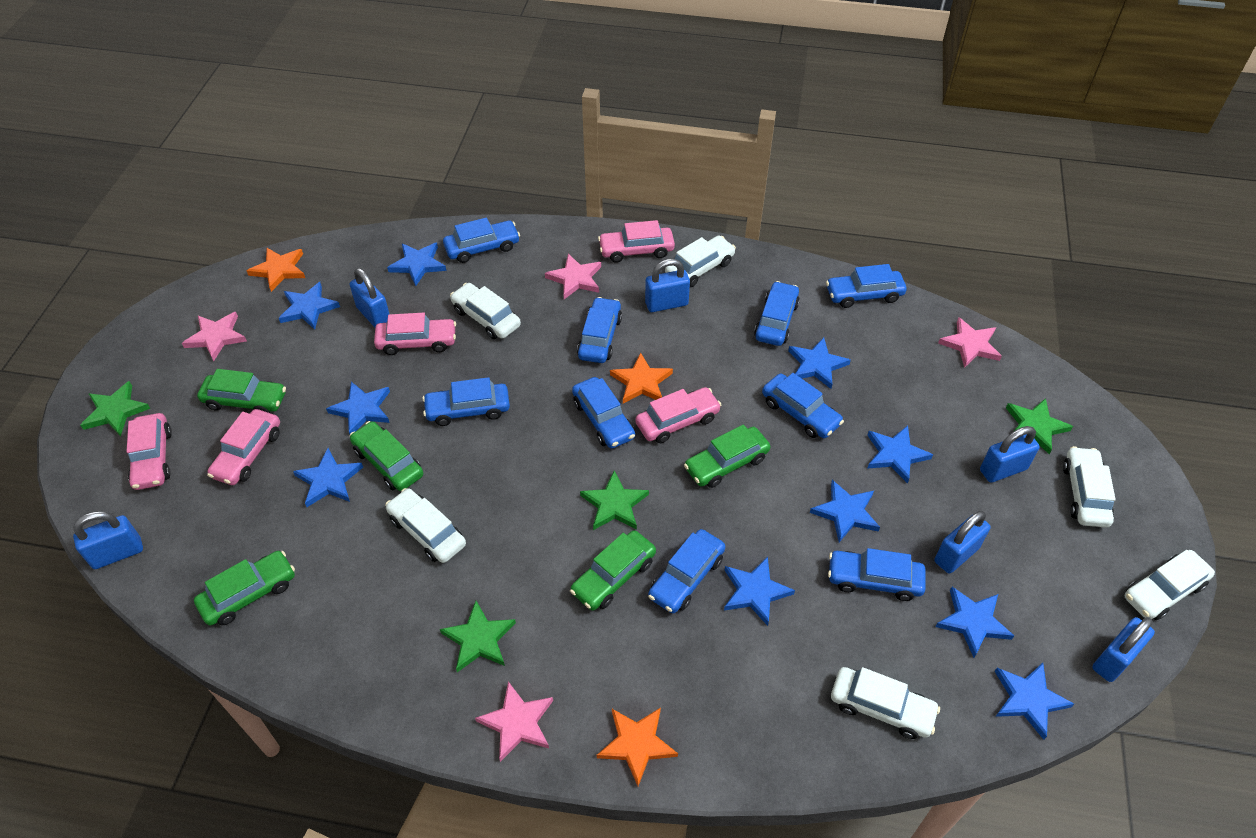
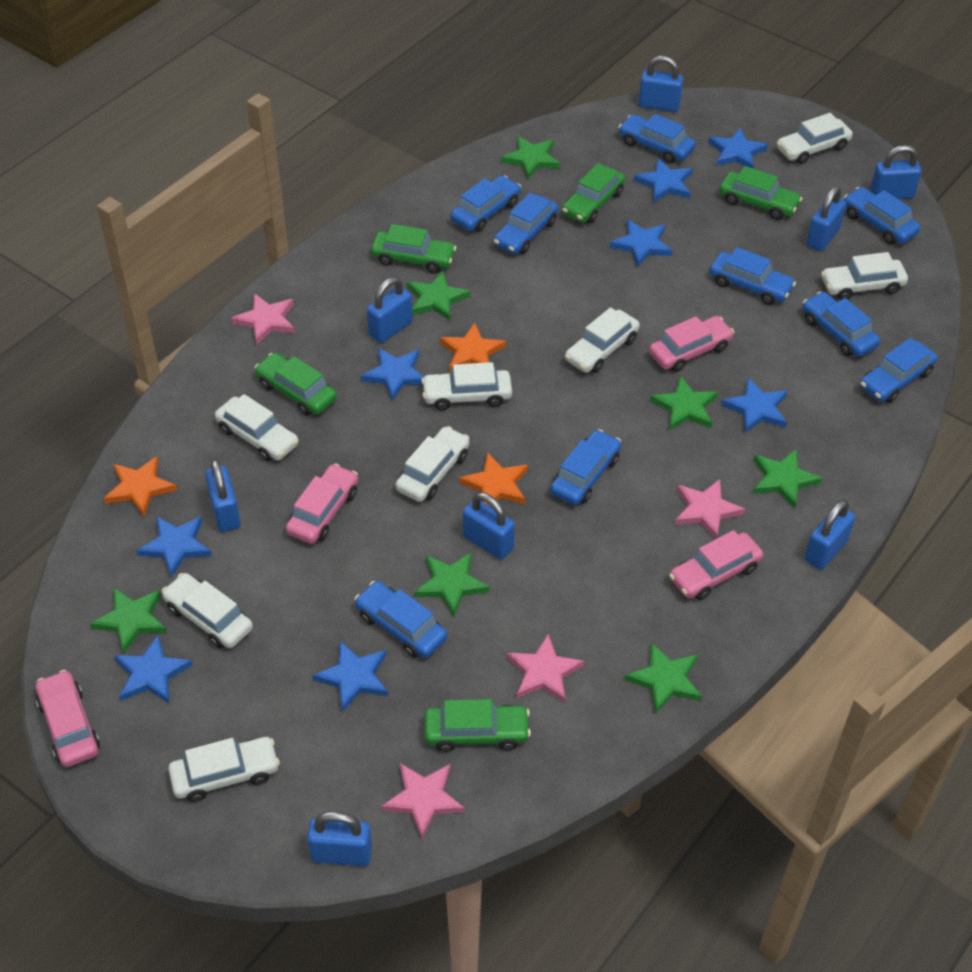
blue padlock: [73,511,143,569] [349,268,389,327] [645,259,690,312] [934,511,991,573] [980,426,1040,483] [1092,617,1155,682] = 6 -> [205,459,241,532] [307,811,372,866] [367,277,413,343] [463,492,515,560] [639,56,683,112] [805,499,855,570] [807,186,846,251] [870,145,922,199] = 8
blue star: [279,282,340,330] [293,448,363,507] [326,382,390,434] [387,242,446,286] [724,557,795,626] [788,337,851,389] [810,480,880,542] [867,425,933,484] [935,587,1014,658] [994,663,1074,740] = 10 -> [114,635,192,703] [136,516,212,578] [312,641,388,712] [361,348,425,401] [610,219,673,267] [634,158,693,203] [708,128,768,168] [721,378,787,433] = 8
green star: [80,381,151,436] [440,601,516,672] [580,471,649,530] [1006,398,1073,454] = 4 -> [90,588,167,653] [407,270,470,321] [414,552,490,616] [501,136,560,180] [625,642,702,714] [650,376,718,430] [753,449,822,508] = 7
pink car: [126,413,172,490] [207,409,280,485] [374,313,456,355] [598,220,675,263] [635,387,721,443] = 5 -> [36,670,100,767] [286,463,358,544] [649,316,734,372] [669,530,763,600] = 4
white car: [385,488,466,563] [450,283,521,339] [665,236,736,288] [831,667,940,739] [1063,446,1116,528] [1125,550,1215,620] = 6 -> [161,573,253,648] [168,737,280,802] [215,394,299,462] [396,426,470,502] [421,362,512,410] [565,307,640,373] [777,113,853,164] [821,252,908,300] = 8

